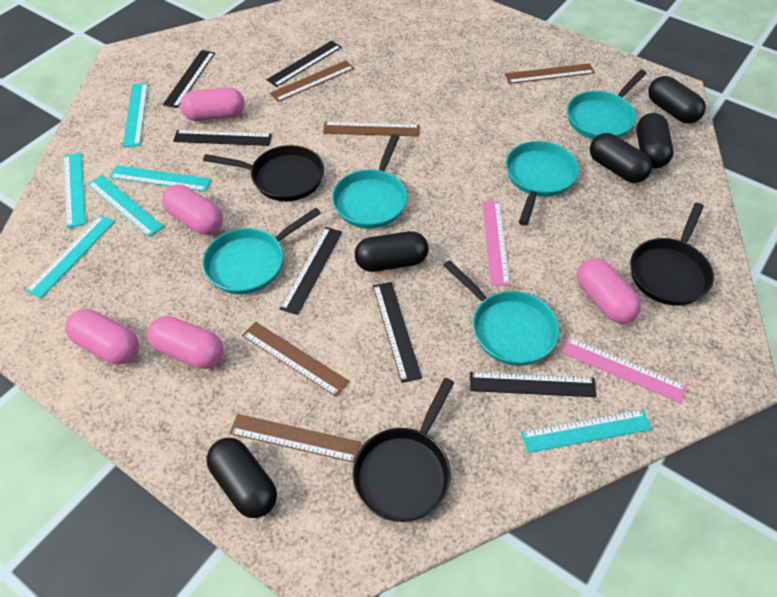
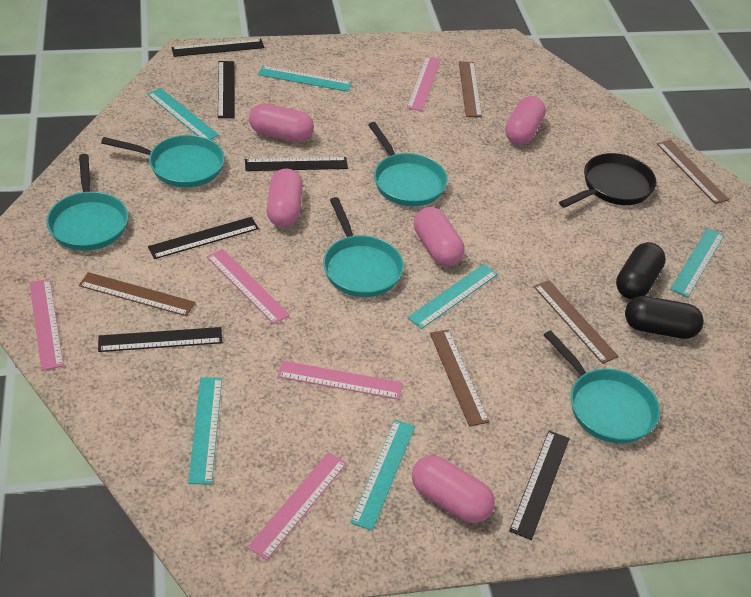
black capsule: [206,438,277,518] [355,231,428,272] [590,133,652,183] [636,113,674,168] [648,76,706,124] = 5 -> [616,242,666,300] [625,296,704,339] = 2
black pan: [203,145,324,201] [352,378,454,522] [630,203,714,306] = 3 -> [559,153,657,208] = 1
pink ruler: [482,202,510,286] [561,337,686,403] = 2 -> [29,279,64,370] [207,249,290,324] [247,452,347,560] [277,361,403,399] [407,56,441,111] = 5

